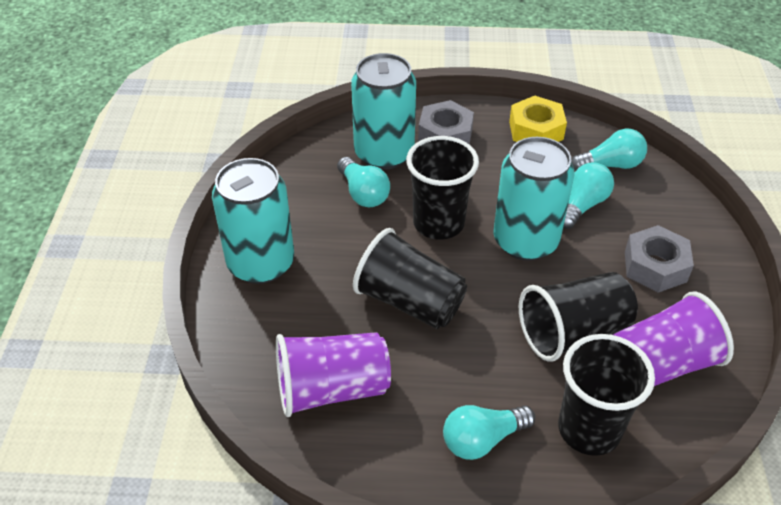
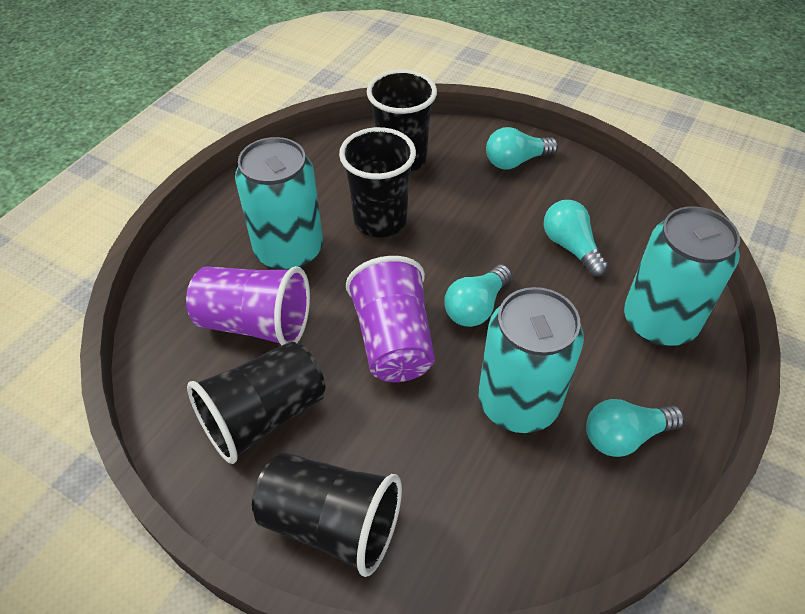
grey nut: [418,100,474,144] [625,225,694,293] = 2 -> none = 0
yellow nut: [509,96,567,142] = 1 -> none = 0

